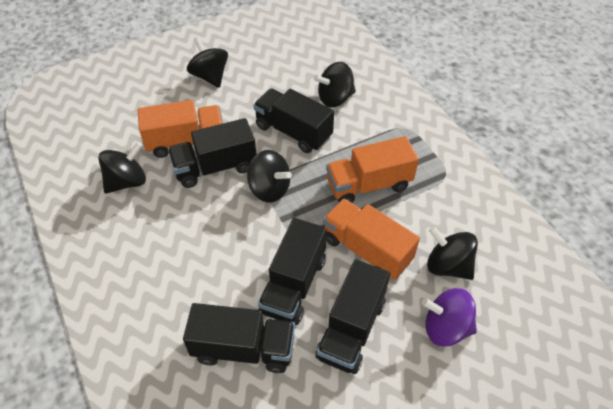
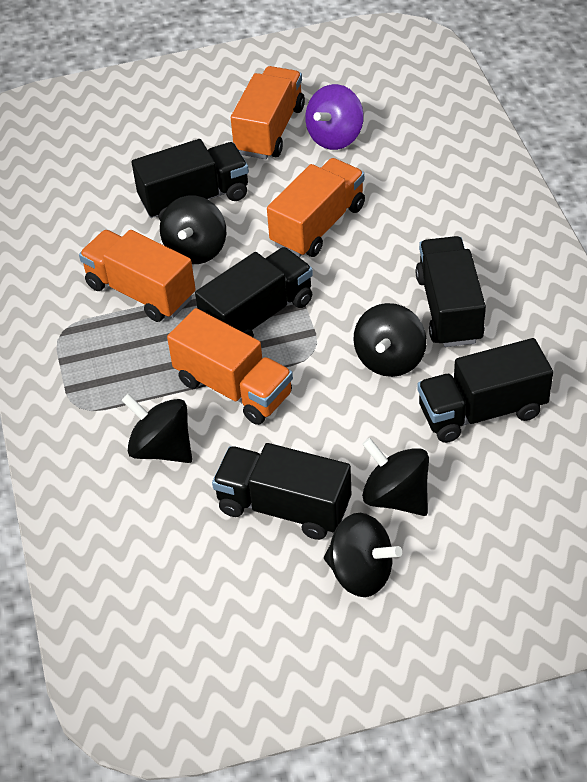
orange truck: [137,100,223,158] [323,199,420,280] [326,136,419,203] = 3 -> [79,230,196,322] [167,308,293,425] [231,66,305,159] [267,158,365,257] = 4

